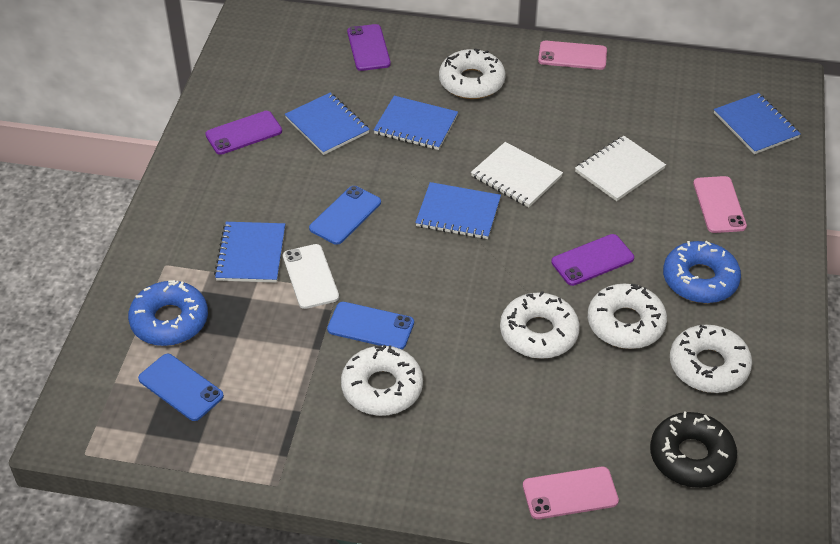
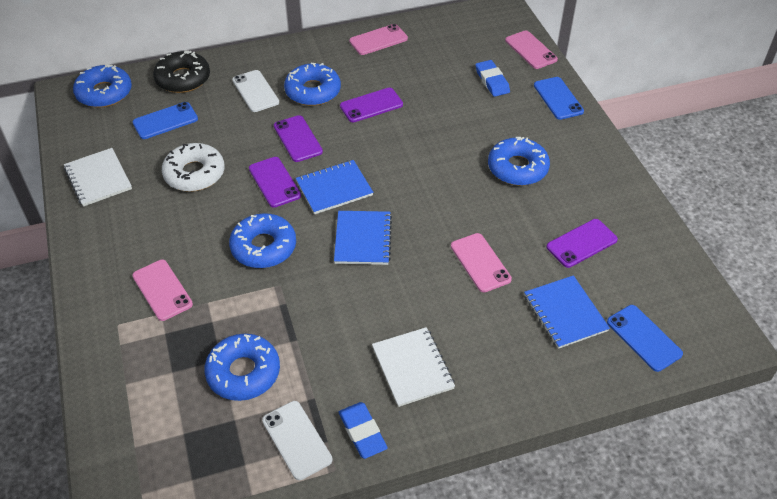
blue donut: [128,280,208,346] [663,241,741,303] = 2 -> [73,64,132,108] [204,334,280,401] [229,213,296,268] [284,63,341,106] [488,137,550,186] = 5
blue eraser: none = 0 -> [339,402,388,459] [475,60,510,97] = 2
blue notebook: [214,222,285,283] [285,92,370,155] [374,96,458,150] [415,182,501,239] [714,93,801,154] = 5 -> [296,160,373,214] [334,211,392,265] [524,275,610,349] = 3
pink phone: [523,467,619,519] [538,41,607,70] [693,176,747,233] = 3 -> [132,260,193,321] [349,24,408,55] [451,233,512,292] [505,30,558,69] = 4
purple phone: [205,111,282,155] [347,24,391,71] [551,234,634,286] = 3 -> [249,157,301,208] [274,115,323,162] [340,88,403,122] [546,219,618,268] = 4
white donut: [341,345,423,416] [439,48,506,99] [500,291,580,359] [588,283,667,349] [670,324,752,393] = 5 -> [162,143,225,192] = 1
white phone: [283,244,339,309] = 1 -> [232,70,279,112] [262,401,333,480] = 2

